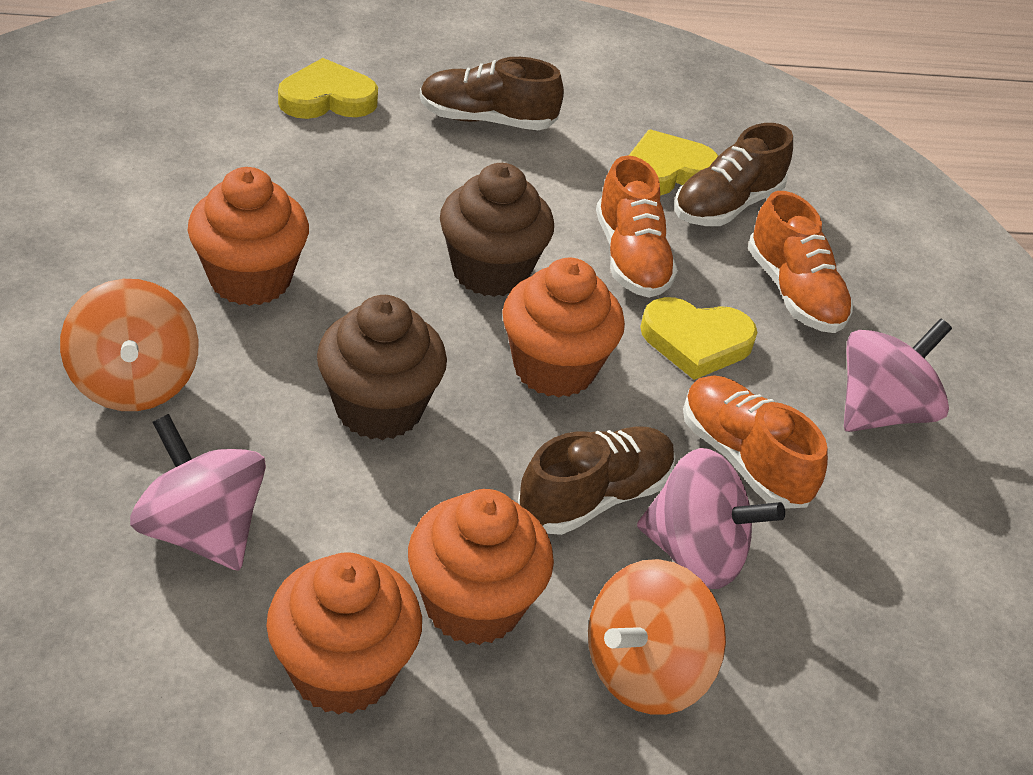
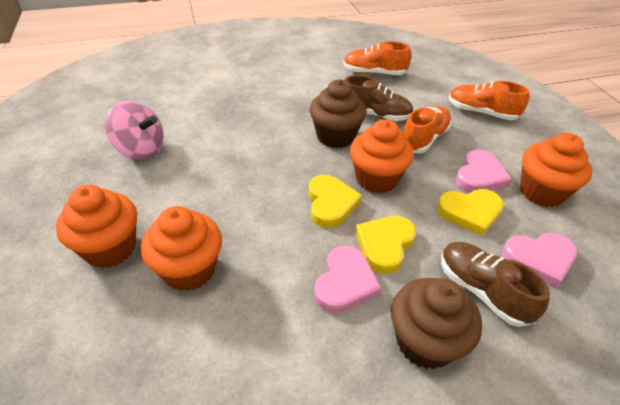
brown shoe: [420,57,564,130] [518,426,676,535] [674,123,793,226] = 3 -> [344,75,413,121] [441,242,550,327] = 2
orange spinning top: [60,279,199,411] [588,559,726,715] = 2 -> none = 0
pink heart: none = 0 -> [314,245,382,313] [456,150,512,193] [502,233,577,288] = 3
pink spinning top: [130,414,266,570] [637,448,785,589] [844,318,952,432] = 3 -> [105,101,164,160] = 1

